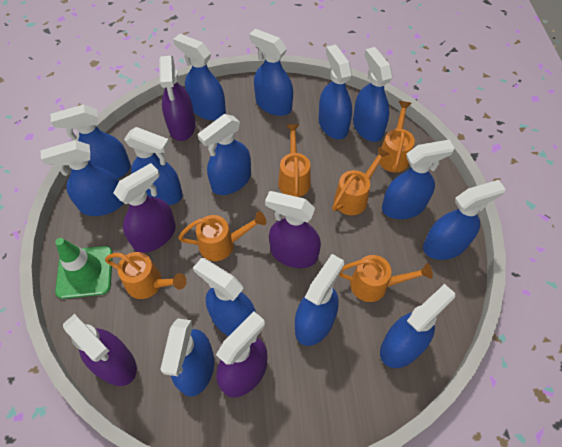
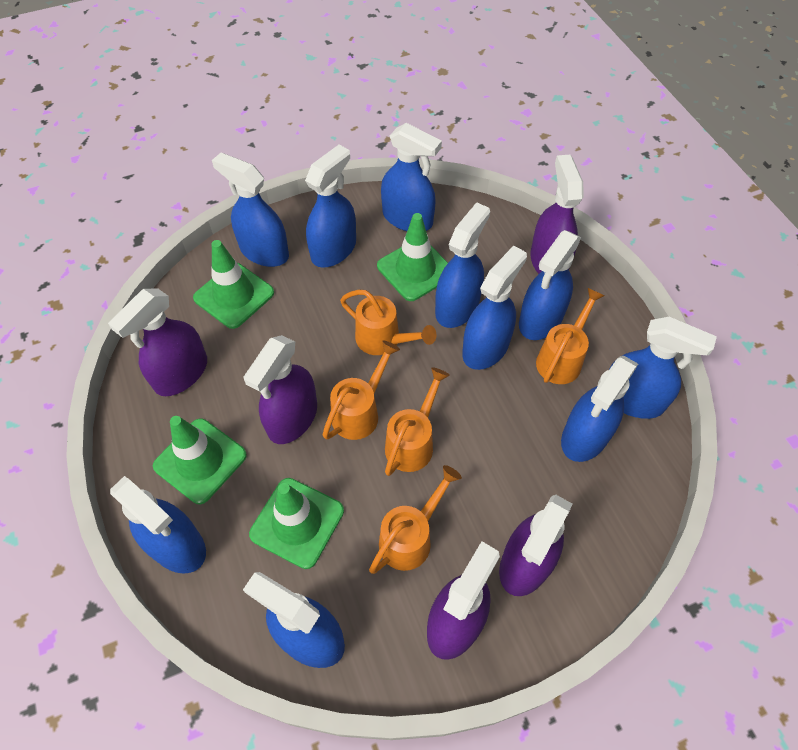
blue spray bottle: [41,140,124,216] [51,104,131,179] [124,127,183,205] [160,319,214,397] [173,34,226,120] [193,258,256,336] [197,114,251,195] [249,29,293,116] [295,254,344,346] [319,44,352,139] [353,47,393,142] [380,284,455,368] [382,140,455,219] [423,180,506,260] = 14 -> [110,476,206,573] [212,152,289,267] [243,572,345,668] [305,145,356,268] [381,123,442,231] [435,202,490,328] [462,246,527,370] [519,230,581,340] [561,356,638,462] [609,317,717,419] = 10
green traffic cone: [55,238,113,299] = 1 -> [153,416,247,504] [193,240,274,329] [249,478,344,569] [377,213,448,301] = 4
orange watering can: [105,252,187,299] [178,212,266,261] [278,124,311,197] [332,147,389,215] [338,255,433,302] [379,101,415,172] = 6 -> [323,340,400,440] [340,290,436,355] [369,465,462,574] [385,367,450,476] [536,288,605,384] = 5

